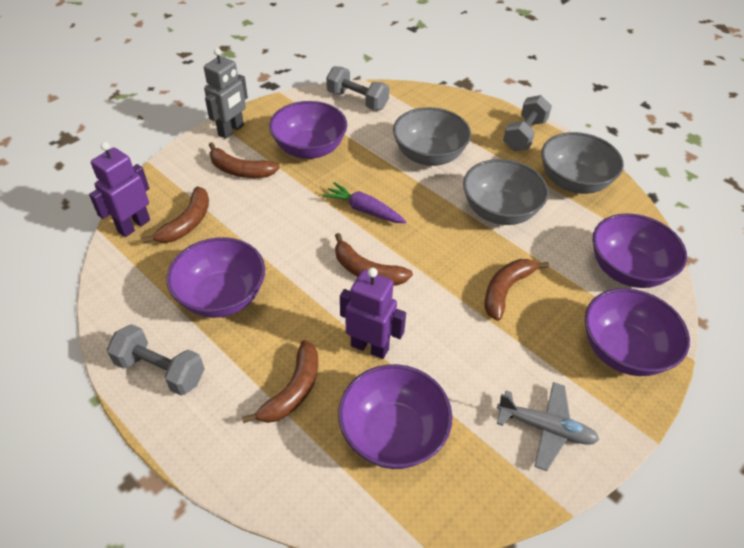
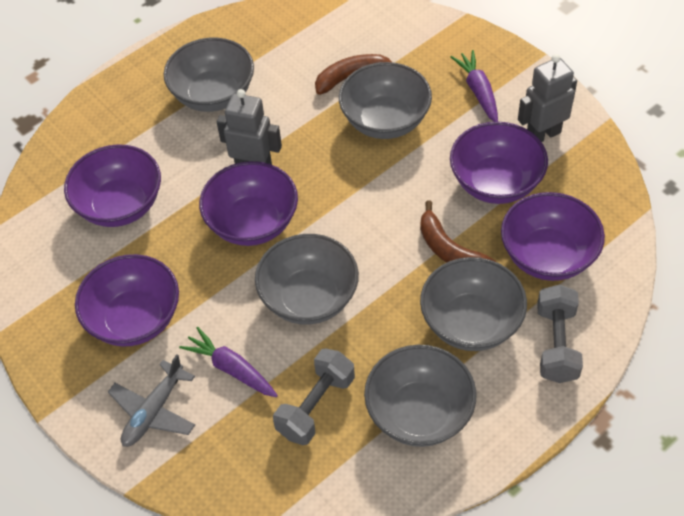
brown banana: [142,186,209,243] [209,142,280,178] [242,340,318,423] [335,233,413,285] [485,259,549,321] = 5 -> [315,54,392,95] [420,201,496,263] = 2
grey bowl: [393,107,471,166] [463,159,549,225] [541,132,624,194] = 3 -> [164,38,254,112] [255,234,359,325] [339,62,432,139] [364,345,477,447] [420,257,527,351] = 5
grey dumbbell: [107,324,205,396] [326,66,389,110] [503,95,552,151] = 3 -> [273,348,355,445] [537,284,583,383] = 2
grey robot: [204,48,248,139] = 1 -> [217,89,282,165] [518,54,577,142] = 2
purple carrot: [322,182,407,223] = 1 -> [179,327,278,397] [451,50,498,122] = 2
purple robot: [89,142,150,237] [340,268,406,359] = 2 -> none = 0

